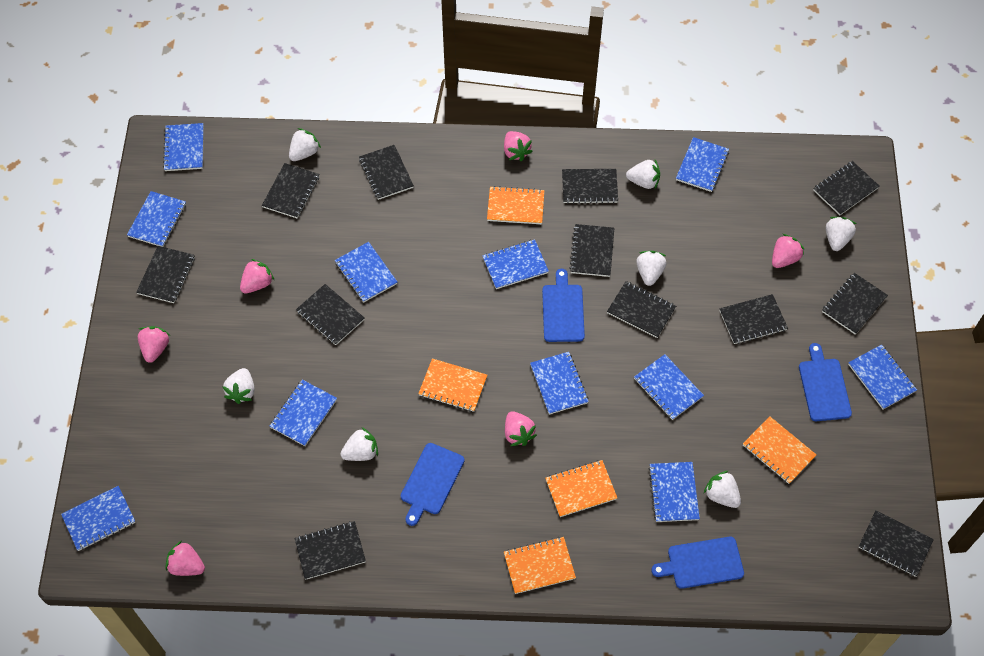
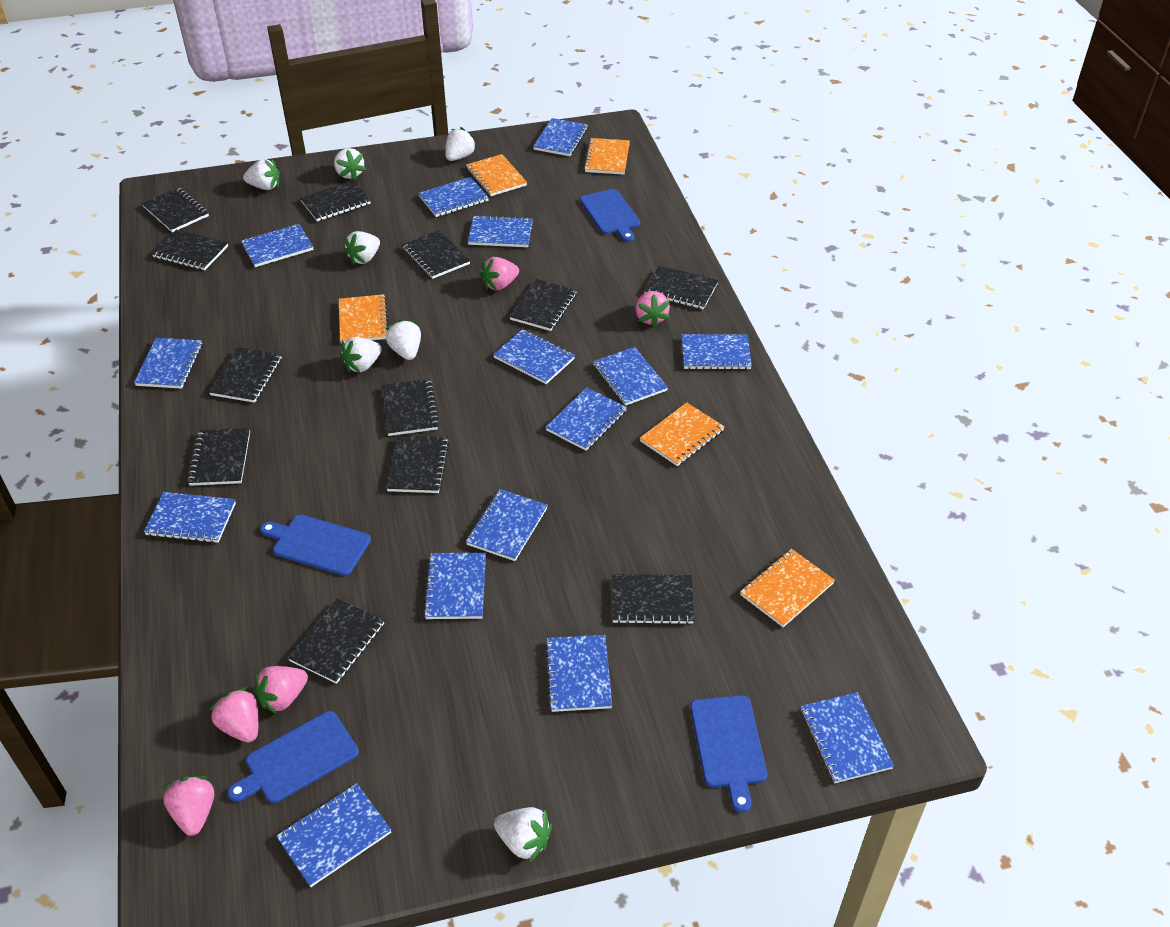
blue notebook: [61,486,136,551] [127,191,186,247] [163,123,204,171] [270,380,337,446] [335,242,397,302] [482,239,549,289] [530,352,589,415] [634,354,704,420] [649,462,700,522] [676,137,729,192] [848,344,917,409] = 11 -> [134,338,202,389] [144,492,236,543] [241,224,314,267] [276,783,391,887] [418,177,489,217] [423,553,486,619] [466,489,548,561] [468,215,533,247] [493,329,575,384] [533,118,588,156] [545,635,612,712] [546,388,627,451] [593,347,668,406] [682,334,752,370] [801,692,894,783] = 15
pink strawberry: [138,326,170,363] [165,541,205,576] [240,259,275,293] [504,131,533,162] [505,411,537,446] [772,234,804,268] = 6 -> [163,776,214,836] [209,687,259,743] [254,666,308,714] [480,257,519,291] [635,291,670,327] = 5

